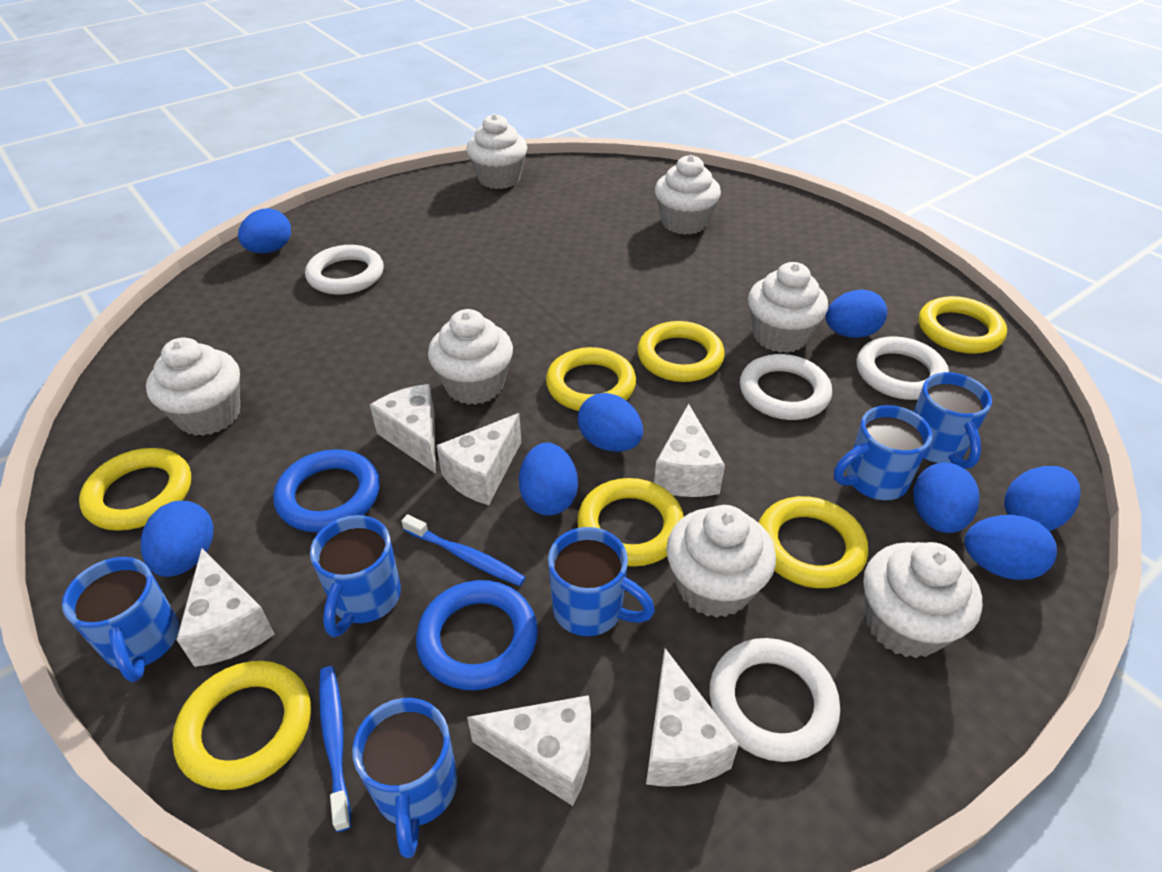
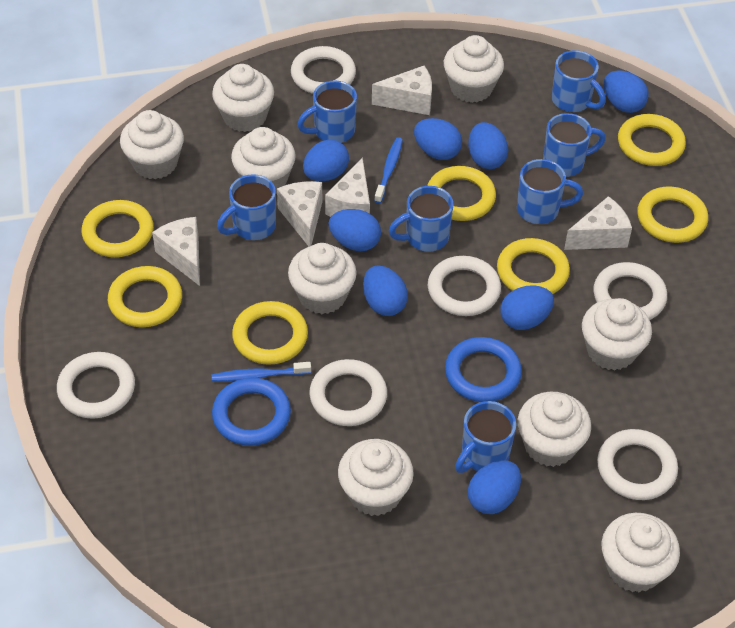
blue mug: [62,557,179,682] [310,515,401,637] [352,698,457,858] [548,527,655,636] [834,405,933,500] [914,372,992,469] = 6 -> [217,174,276,240] [297,81,357,143] [389,186,454,252] [455,401,516,473] [517,159,583,224] [543,113,606,177] [552,50,606,112] = 7
white cheese: [176,548,275,667] [370,384,436,474] [436,413,521,505] [467,695,591,806] [646,648,739,787] [654,404,725,497] = 6 -> [152,217,200,286] [277,181,322,247] [325,157,370,217] [372,66,432,115] [564,196,632,250] = 5
white cupcake: [146,337,240,436] [428,309,513,405] [467,114,527,189] [655,155,721,235] [666,505,776,618] [748,262,828,353] [863,542,982,658] = 7 -> [120,110,184,179] [212,64,274,132] [231,127,296,194] [288,243,357,314] [338,439,414,516] [444,35,504,103] [518,392,591,467] [582,298,652,371] [601,513,680,593] = 9
white ring: [305,245,384,295] [710,638,840,762] [740,354,832,420] [856,336,949,400] = 4 -> [57,352,135,419] [291,46,356,94] [309,359,387,426] [428,256,501,316] [593,262,667,320] [597,429,678,500] = 6

